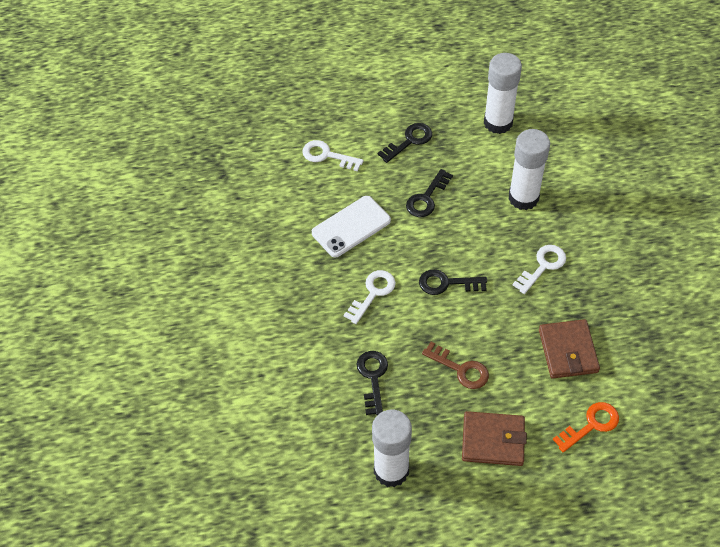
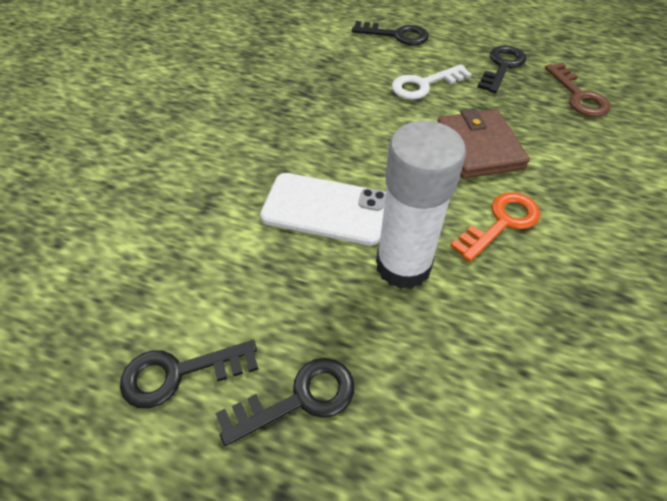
brown wallet: [462,411,527,466] [539,319,600,378] = 2 -> [438,108,530,179] = 1
white glue stick: [372,410,412,487] [484,53,522,134] [509,129,550,210] = 3 -> [376,121,466,289] = 1
white key: [302,140,364,172] [343,270,396,324] [513,245,566,294] = 3 -> [392,64,472,100] = 1

